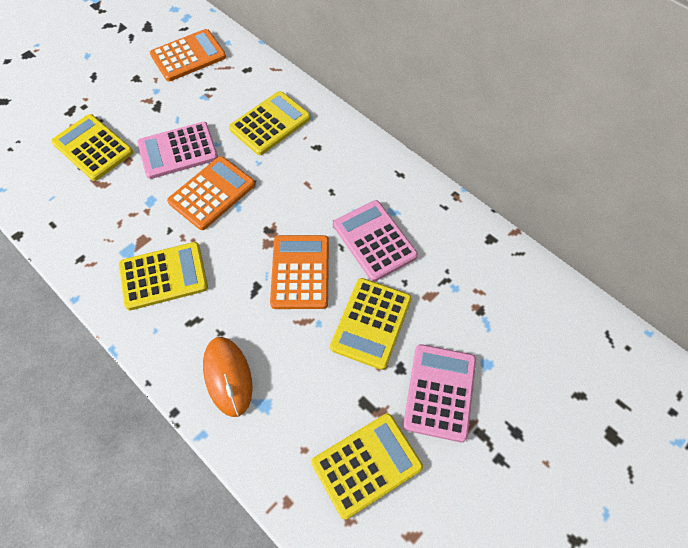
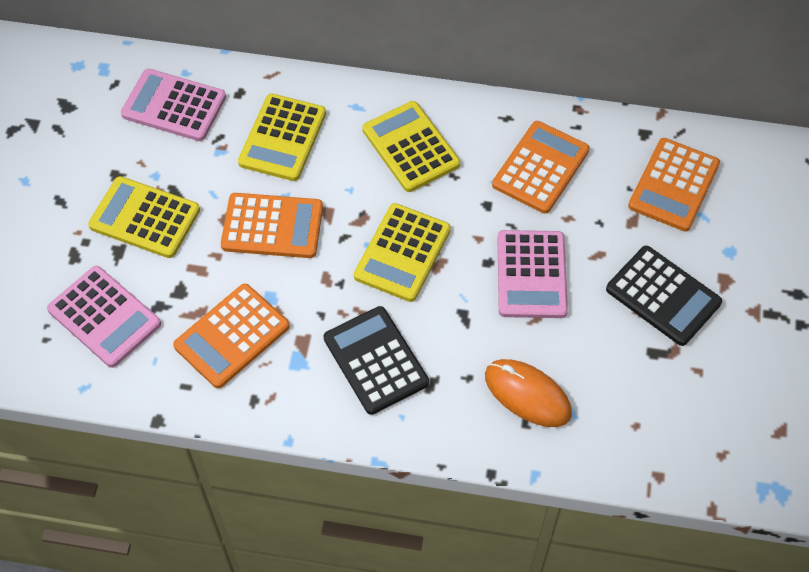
black calculator: none = 0 -> [324,306,429,415] [606,246,722,346] = 2
orange calculator: [150,29,226,81] [167,156,255,230] [270,235,329,309] = 3 -> [173,284,290,388] [221,193,323,258] [492,121,589,214] [628,138,720,231] = 4
yellow calculator: [51,114,133,181] [119,242,208,310] [229,91,311,155] [312,413,423,520] [330,278,412,370] = 5 -> [88,176,200,258] [238,94,326,181] [354,203,451,302] [362,101,460,192] = 4

